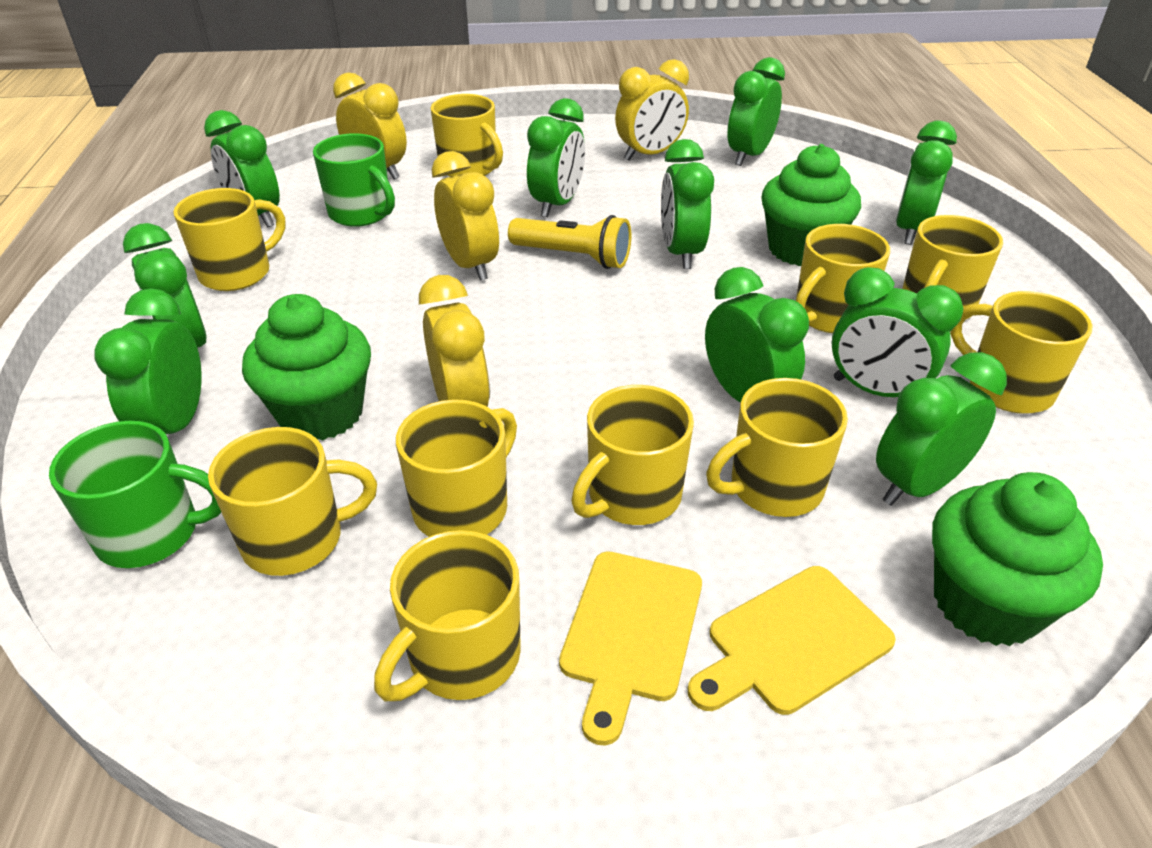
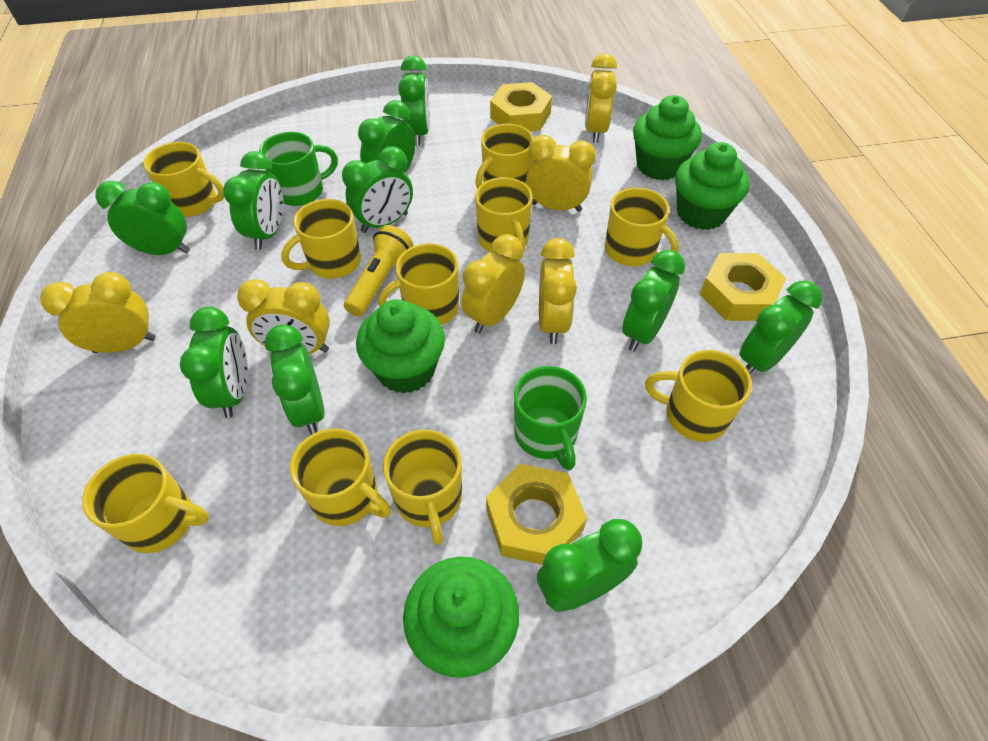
green cupcake: [242,294,371,441] [761,144,861,266] [932,472,1103,646] = 3 -> [356,299,445,394] [403,557,519,678] [633,95,702,180] [675,142,749,230] = 4
yellow clock: [333,72,407,180] [419,275,490,407] [432,151,499,281] [615,59,689,161] = 4 -> [40,272,156,353] [237,279,330,354] [462,234,525,334] [526,135,596,212] [539,238,577,344] [585,53,617,143] = 6
yellow cutting board: [559,551,702,746] [688,566,896,715] = 2 -> none = 0
yellow nut: none = 0 -> [486,464,587,565] [490,82,552,131] [700,253,786,321] = 3

